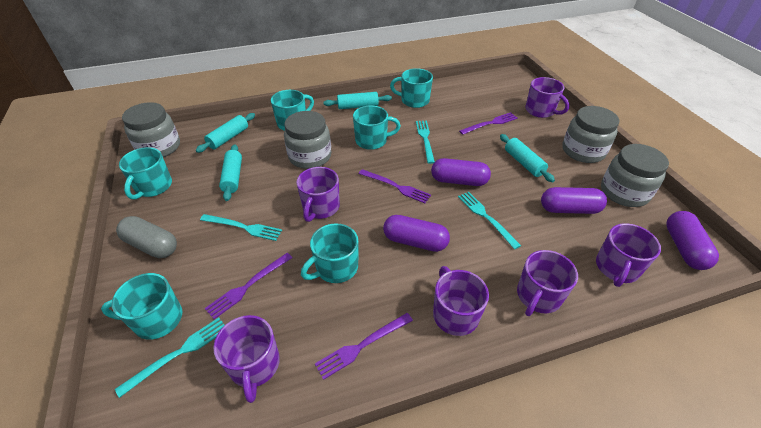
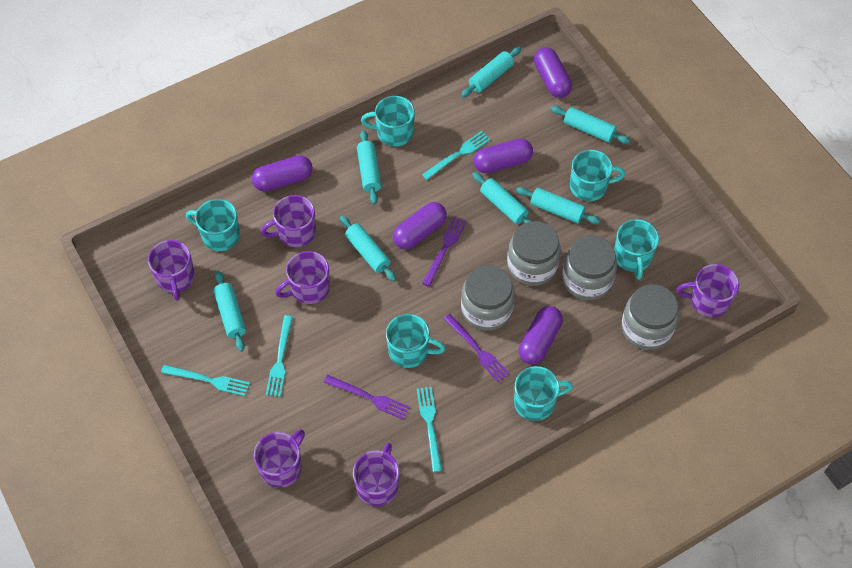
grey capsule: [116,216,177,258] = 1 -> none = 0
purple capsule: [383,215,450,252] [431,158,491,186] [541,187,607,214] [666,211,719,270] = 4 -> [252,155,313,192] [393,202,447,249] [474,138,533,173] [519,306,563,365] [534,47,572,98] = 5
purple fork: [205,253,292,319] [315,313,413,380] [359,169,431,203] [459,112,518,135] = 4 -> [324,375,410,420] [422,217,467,287] [443,314,509,382] = 3
turquoise rolling pin: [196,113,255,153] [219,144,242,201] [323,92,392,109] [500,134,555,182] = 4 -> [214,271,246,351] [340,216,396,281] [357,130,381,204] [461,47,521,97] [472,172,531,224] [516,187,600,224] [551,106,630,144] = 7

